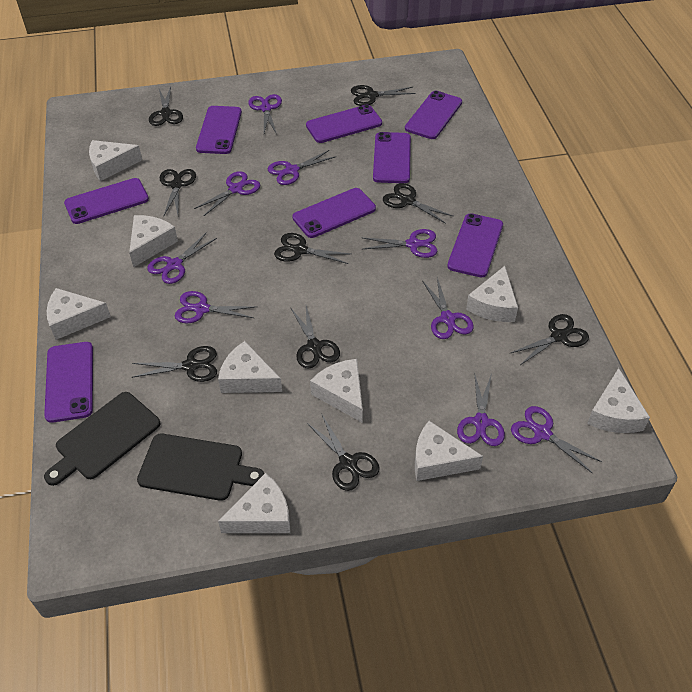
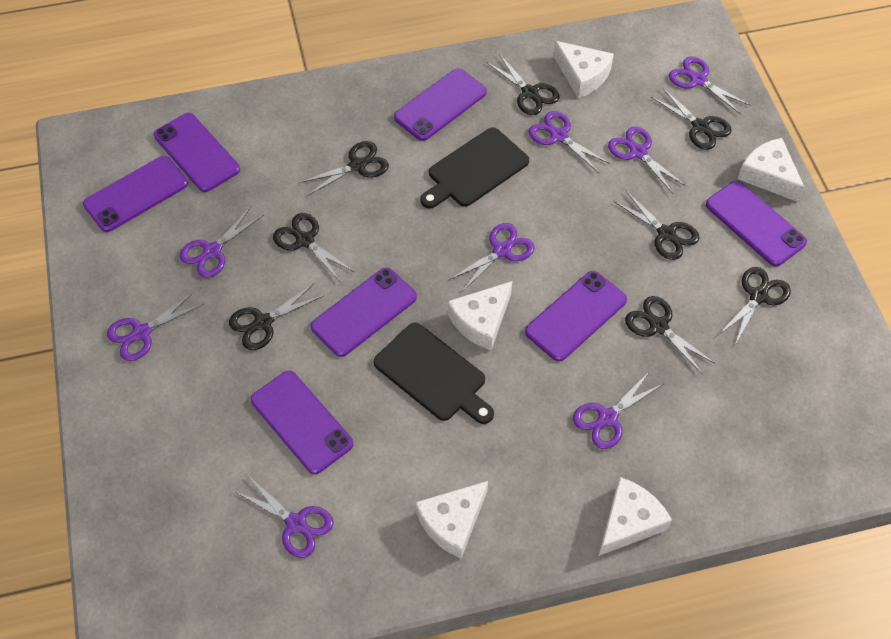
black scissors: [132,346,217,382] [149,87,183,126] [160,169,196,217] [274,233,351,264] [290,306,340,368] [307,413,380,491] [351,85,416,106] [383,183,454,224] [511,314,589,365] = 9 -> [229,283,324,350] [273,213,354,281] [299,141,389,196] [486,54,560,115] [614,191,699,260] [625,296,716,375] [651,87,732,150] [720,267,791,345] = 8
purple phone: [44,342,93,423] [64,178,149,224] [196,106,242,154] [292,188,376,238] [306,104,382,143] [373,132,411,183] [405,91,462,139] [447,213,503,277] = 8 -> [83,156,188,232] [154,113,240,192] [251,371,353,474] [311,267,417,357] [394,68,487,141] [525,271,627,361] [706,181,807,266] = 7
purple scissors: [147,232,217,284] [175,291,257,323] [194,171,260,216] [248,94,282,134] [268,150,336,185] [363,229,437,258] [422,278,474,339] [457,372,505,446] [511,406,602,473] = 9 -> [107,292,203,361] [179,207,264,278] [234,476,334,558] [449,223,535,292] [529,111,610,173] [573,371,663,449] [608,127,686,194] [669,57,751,114] = 8
white cheese: [47,288,111,340] [89,140,142,181] [129,215,178,267] [218,341,282,393] [218,473,290,533] [310,359,363,422] [415,421,483,481] [466,266,518,322] [587,368,650,433] = 9 -> [415,481,488,558] [448,281,512,350] [553,41,614,98] [598,477,672,556] [737,138,805,202] = 5

